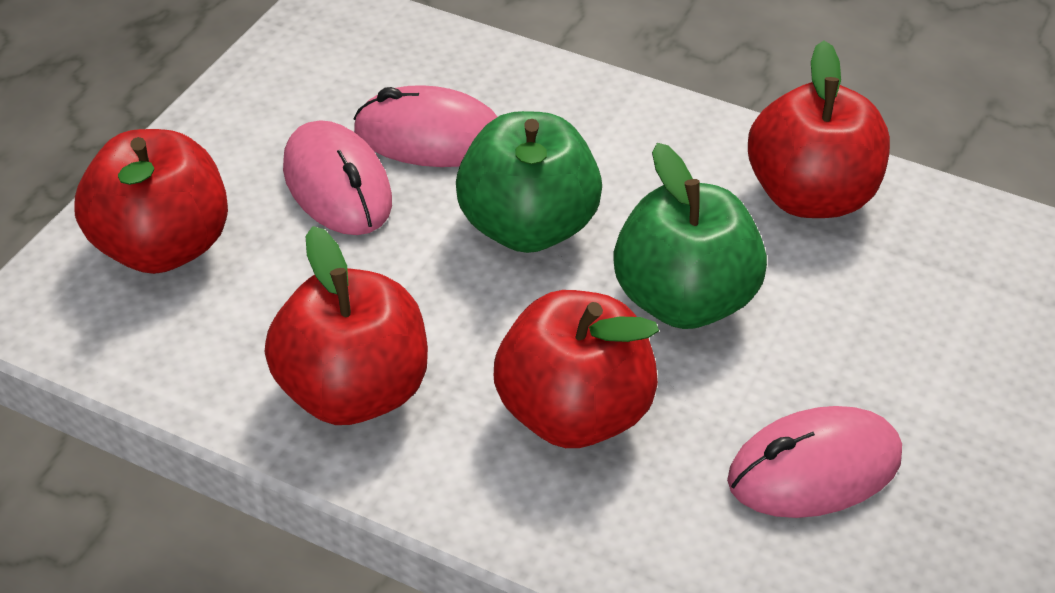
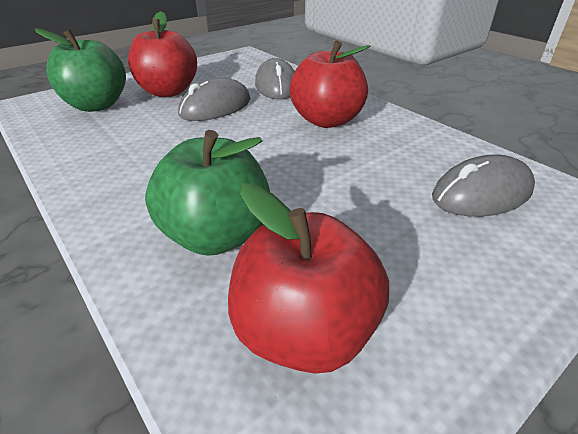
grey mouse: none = 0 -> [178,78,250,121] [255,58,295,99] [432,154,535,217] = 3
pink mouse: [283,120,392,235] [353,85,497,167] [727,406,902,518] = 3 -> none = 0
red apple: [74,129,228,274] [265,226,428,425] [494,290,659,448] [748,41,890,218] = 4 -> [128,11,197,97] [228,183,389,374] [289,41,371,128] = 3

